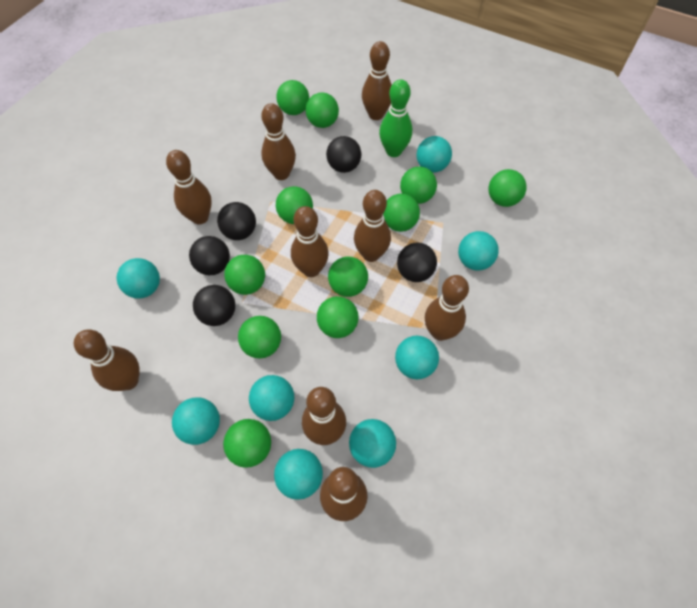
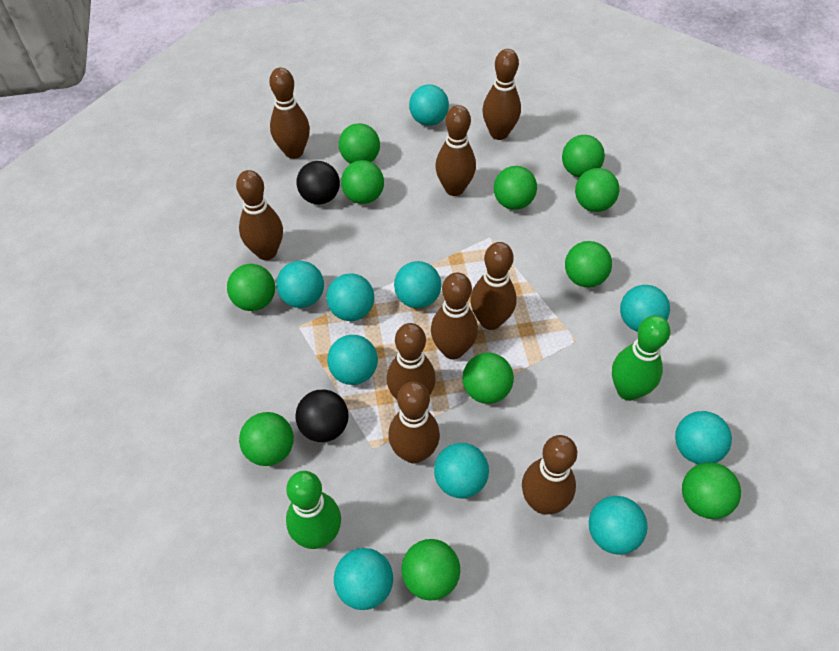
black ball: [189,236,230,275] [193,285,235,326] [217,202,256,240] [326,136,361,173] [397,243,437,282] = 5 -> [295,390,349,442] [296,161,340,204] = 2
green bowling pin: [379,79,412,157] = 1 -> [286,471,341,549] [612,315,670,401] = 2
turquoise ball: [117,258,160,299] [172,397,220,445] [249,375,294,421] [274,449,323,500] [349,419,396,468] [395,336,439,379] [417,136,452,173] [458,231,499,271] = 8 -> [276,261,324,308] [326,274,374,321] [327,335,378,385] [334,548,393,610] [394,261,441,309] [409,84,449,126] [434,443,489,499] [589,496,647,555] [620,285,670,332] [675,411,732,464] = 10

